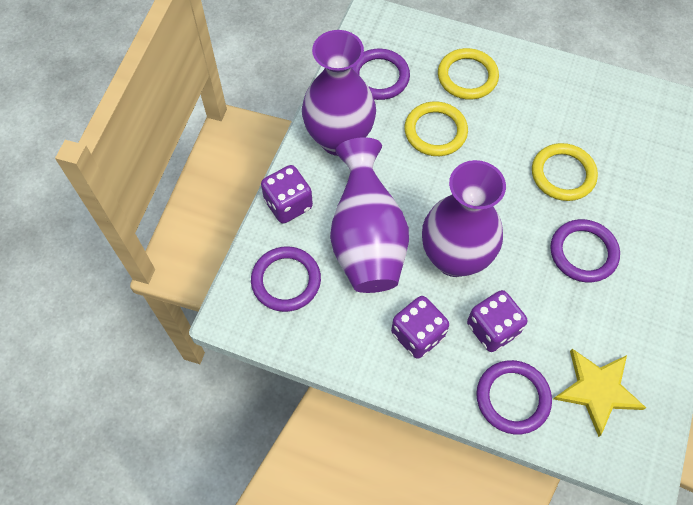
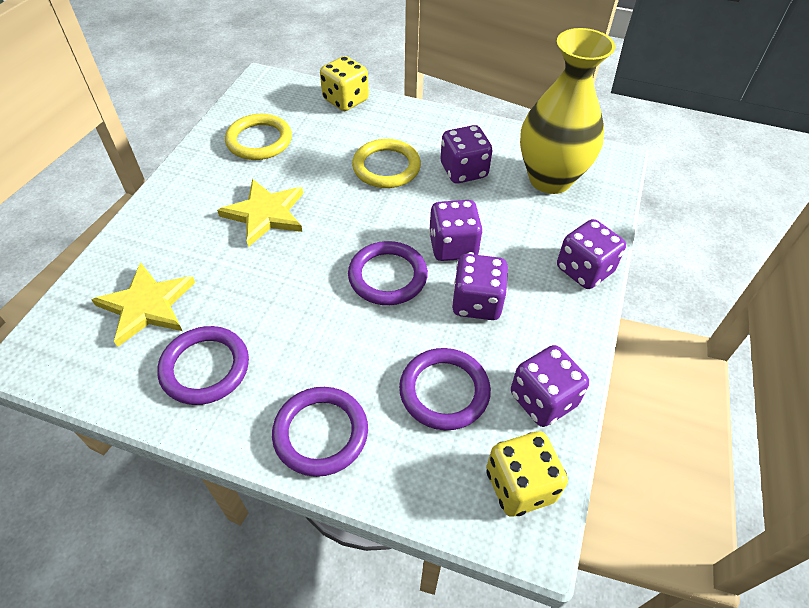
purple dice: [261,165,313,224] [391,296,449,359] [467,290,527,352] = 3 -> [429,200,483,261] [441,125,493,183] [452,254,508,320] [511,345,589,427] [557,219,626,289] = 5
purple vase: [302,30,376,156] [330,137,409,293] [422,160,506,277] = 3 -> none = 0
yellow dice: none = 0 -> [320,56,369,111] [486,431,568,517] = 2
yellow ring: [405,101,468,156] [438,48,499,100] [532,143,598,201] = 3 -> [225,114,292,160] [352,139,421,188] = 2
yellow star: [554,349,646,437] = 1 -> [92,262,195,347] [217,179,303,247] = 2
yellow vase: none = 0 -> [520,28,616,194] = 1

